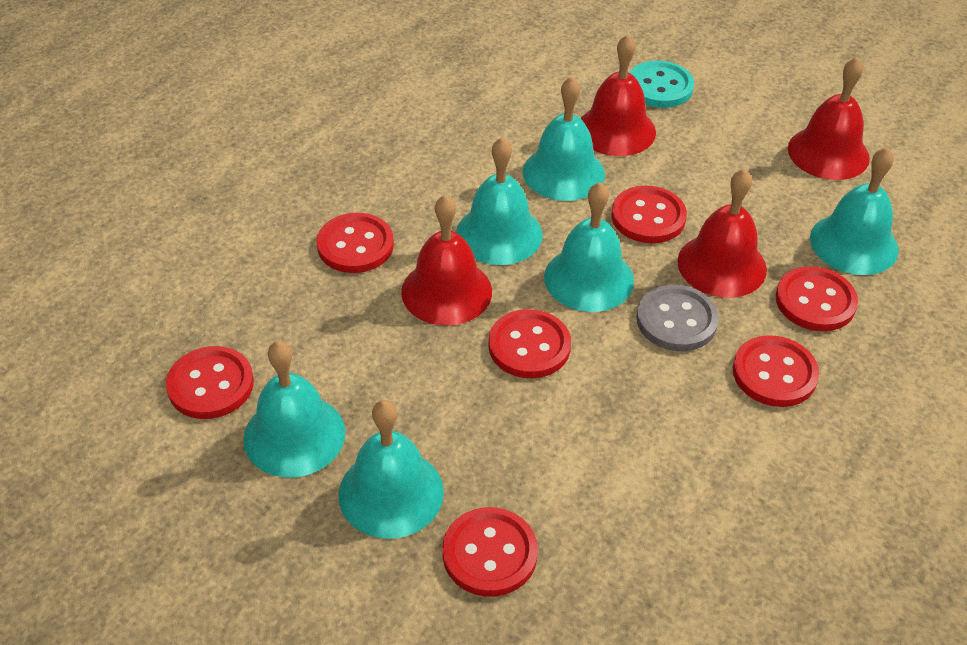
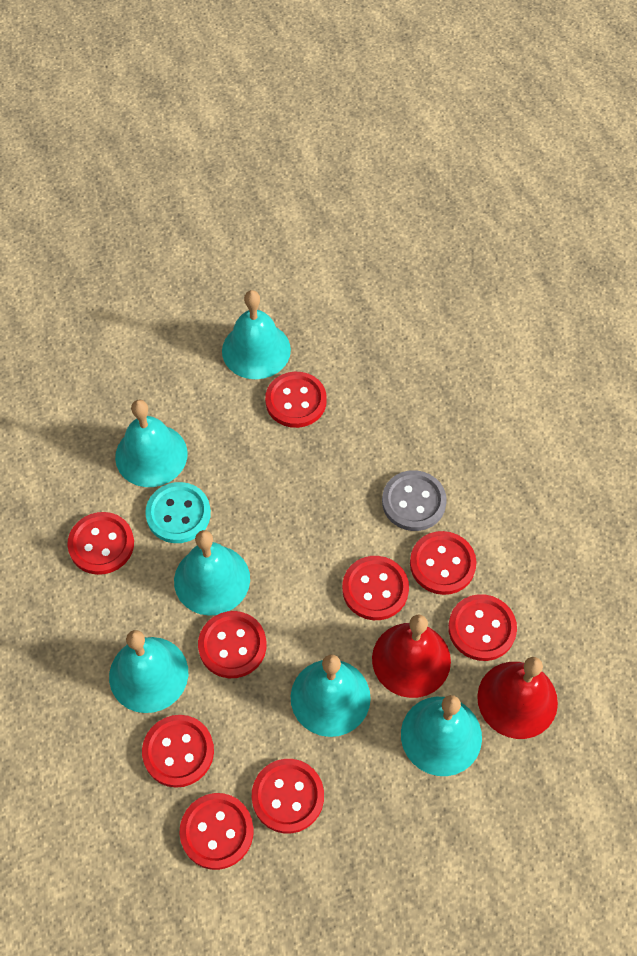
red bell: [401,195,492,326] [580,35,656,156] [677,169,767,298] [788,57,870,180] = 4 -> [372,615,451,698] [477,657,558,739] = 2
red button: [166,346,254,419] [317,213,394,273] [442,507,538,597] [489,309,571,378] [611,186,687,243] [733,335,819,407] [776,266,858,331] = 7 -> [67,512,134,575] [142,715,214,788] [179,793,254,870] [198,611,266,678] [252,759,324,833] [265,372,327,428] [342,556,409,620] [410,531,477,595] [448,594,517,661] = 9

